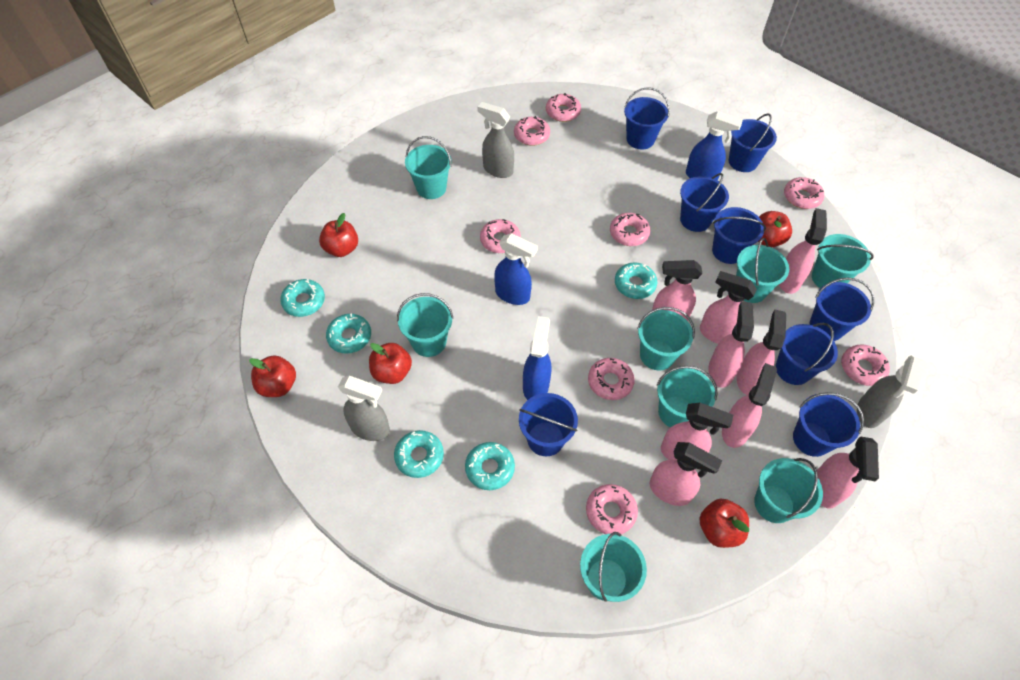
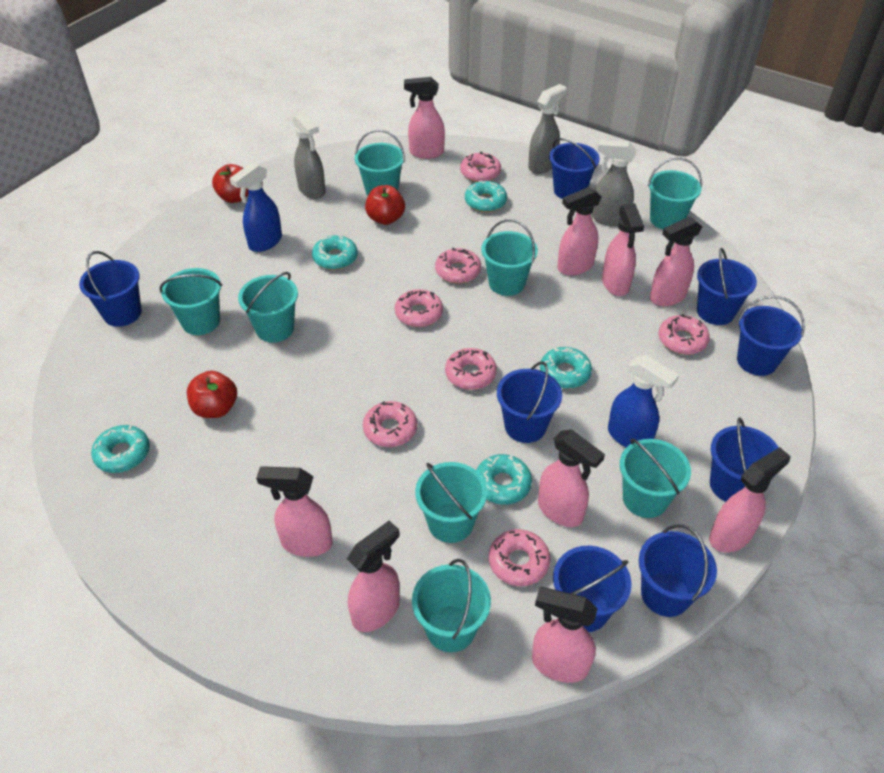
blue spray bottle: [494,233,538,305] [523,316,551,400] [686,111,743,181] = 3 -> [230,162,282,252] [608,355,679,447] = 2
pink donut: [480,219,521,253] [514,116,550,146] [546,93,581,122] [586,484,638,534] [588,358,635,400] [610,213,650,246] [784,177,824,209] [841,344,890,386] = 8 -> [363,401,417,447] [395,289,443,327] [435,248,481,283] [445,348,497,390] [460,151,501,182] [489,529,550,586] [659,314,710,355] = 7
red apple: [249,355,296,397] [319,213,358,257] [369,343,412,384] [700,499,749,548] [758,211,792,248] = 5 -> [187,371,237,418] [212,164,249,203] [365,185,405,225] = 3

